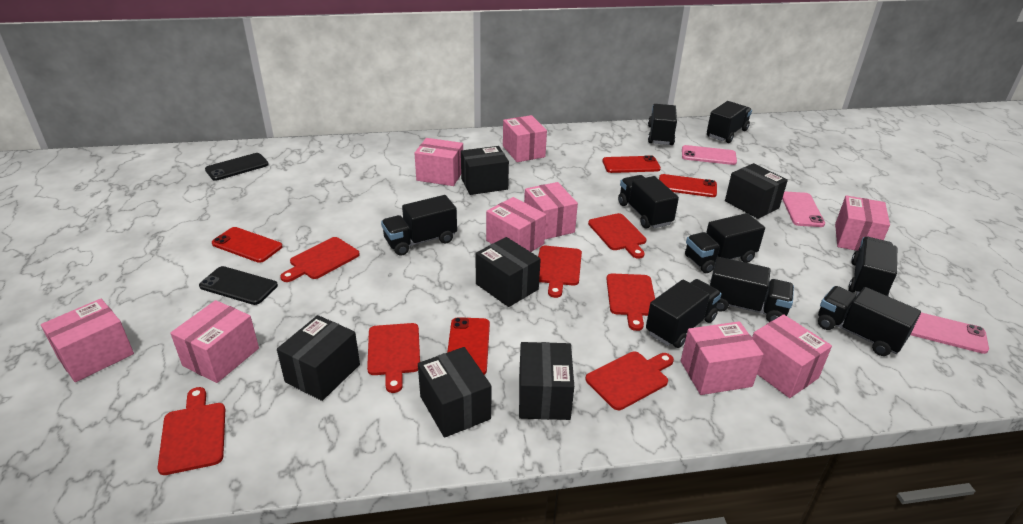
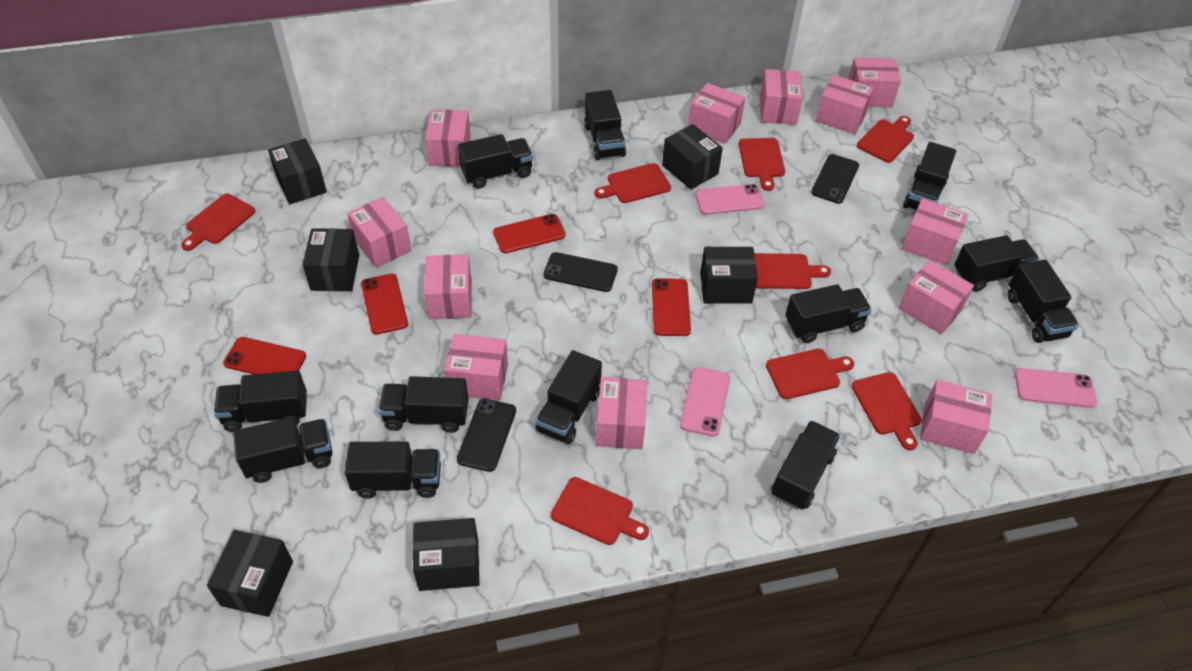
black phone: [199,266,278,305] [205,153,269,181] = 2 -> [457,399,516,472] [544,252,618,292] [811,154,859,204] = 3
black truck: [381,195,457,256] [618,175,679,228] [646,279,722,348] [648,104,677,145] [685,213,765,273] [707,101,752,143] [710,257,794,322] [818,286,921,356] [849,237,897,296] = 9 -> [214,370,307,432] [233,417,332,483] [344,441,441,498] [378,376,469,433] [458,134,533,189] [536,350,602,444] [584,90,626,160] [771,421,840,510] [785,284,872,343] [903,142,956,210] [954,235,1040,292] [1007,259,1079,343] = 12
pink box: [41,299,134,382] [170,300,259,383] [415,138,463,186] [486,197,546,252] [503,115,547,162] [524,182,578,239] [681,321,763,395] [752,314,832,398] [835,195,890,251] = 9 -> [347,197,412,268] [424,254,472,320] [425,110,471,167] [444,334,508,400] [596,377,647,450] [688,83,745,144] [760,69,803,125] [816,75,874,134] [848,58,901,107] [898,260,974,334] [901,198,968,265] [920,380,992,454] = 12
red cutting board: [158,387,225,475] [280,237,360,282] [367,323,420,393] [538,246,582,298] [585,351,674,410] [588,213,646,259] [606,273,655,331] = 7 -> [181,194,255,251] [551,477,649,545] [594,163,671,203] [739,138,785,191] [754,253,831,289] [766,349,854,399] [851,372,922,450] [857,116,914,163] = 8

